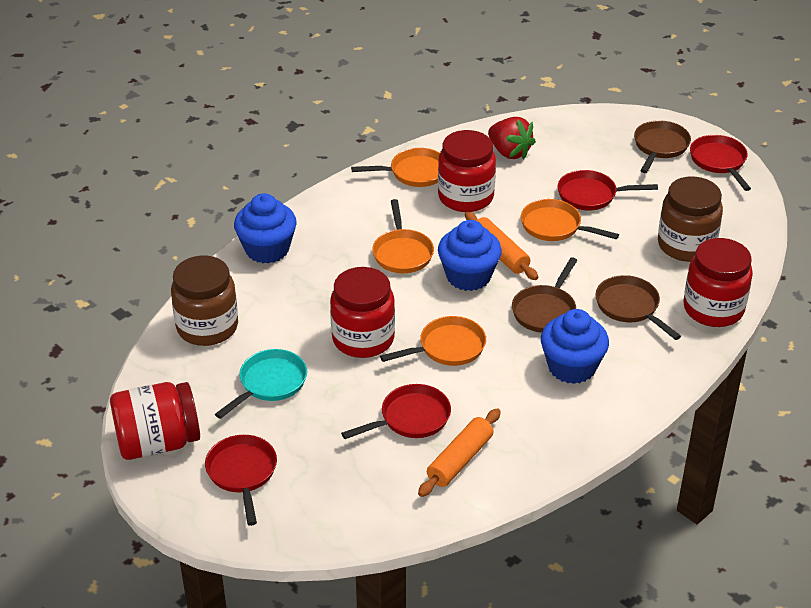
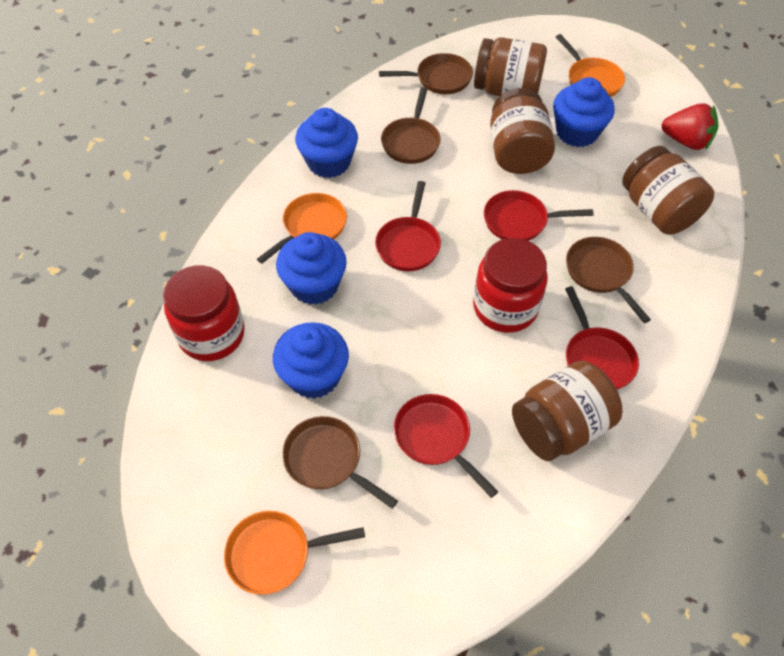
blue cupcake: [234,193,297,264] [438,220,502,291] [541,309,609,384] = 3 -> [273,322,349,399] [276,232,347,305] [295,108,358,178] [553,77,615,147] = 4
brown jar: [171,256,238,346] [658,176,723,262] = 2 -> [474,37,547,96] [490,88,555,174] [512,361,622,461] [622,146,714,235] = 4
brown pan: [512,257,577,333] [595,275,681,340] [634,120,691,173] = 3 -> [282,416,398,509] [379,53,473,94] [381,87,441,164] [566,237,651,323] = 4
orange pan: [351,148,440,187] [372,199,434,273] [380,316,486,366] [521,199,619,241] = 4 -> [224,511,365,595] [257,193,347,264] [556,34,625,97] = 3
orange rolling pin: [418,408,501,497] [465,212,538,280] = 2 -> none = 0
red jar: [110,382,200,460] [330,267,395,358] [438,130,496,212] [683,238,753,327] = 4 -> [163,265,245,361] [473,238,548,333] = 2
turquoise pan: [215,349,307,419] = 1 -> none = 0

